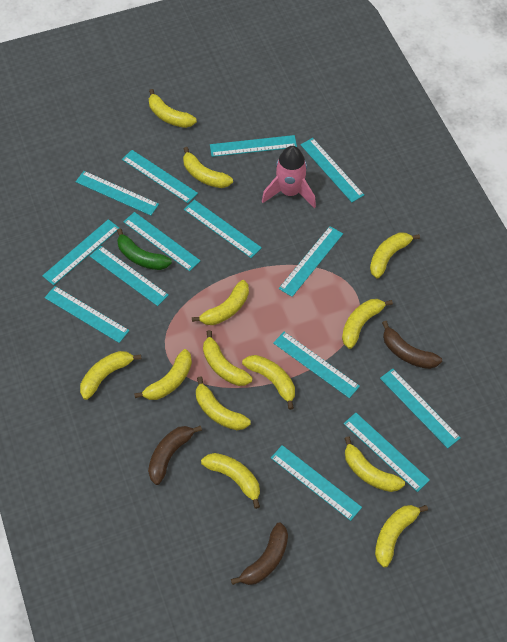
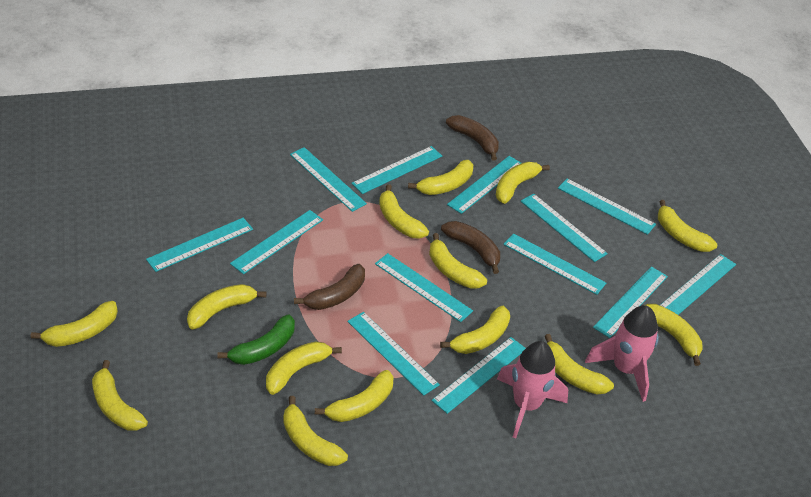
pink rocket: [262,146,316,208] = 1 -> [497,341,568,438] [585,305,659,402] = 2
turquoise ruler: [42,219,120,285] [45,286,129,343] [76,171,159,216] [90,246,169,306] [122,150,198,203] [123,212,201,271] [184,200,262,258] [210,135,297,157] [271,445,362,521] [273,332,360,398] [279,226,343,297] [300,138,364,202] [344,413,430,492] [380,368,461,448] = 14 -> [146,218,253,272] [230,210,323,274] [290,147,367,212] [347,312,440,396] [351,146,442,194] [375,253,473,322] [431,337,526,414] [447,156,521,214] [503,233,606,295] [521,193,608,262] [558,179,656,235] [593,267,668,338] [660,254,736,315] = 13
yellow banana: [80,351,141,400] [134,349,192,400] [149,89,197,128] [183,147,233,188] [192,280,249,325] [196,376,251,430] [201,453,260,509] [203,330,253,386] [242,355,295,410] [342,299,393,349] [344,436,405,492] [370,233,420,278] [375,505,428,567] = 13 -> [31,301,118,347] [92,360,148,431] [187,284,267,329] [266,341,342,395] [283,396,348,466] [315,370,393,422] [379,184,429,239] [408,160,473,195] [429,233,487,289] [440,306,510,354] [496,162,550,204] [545,334,614,395] [646,304,702,366] [658,200,717,252] = 14

